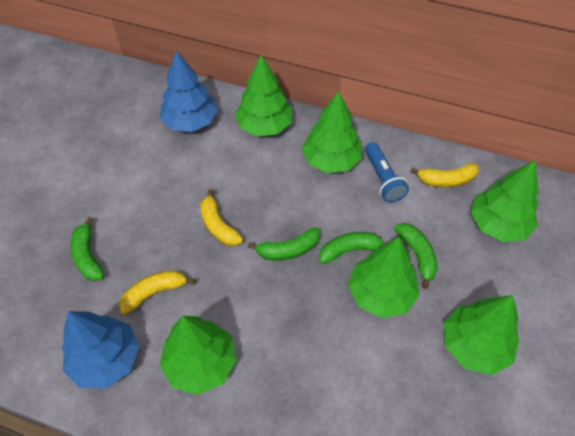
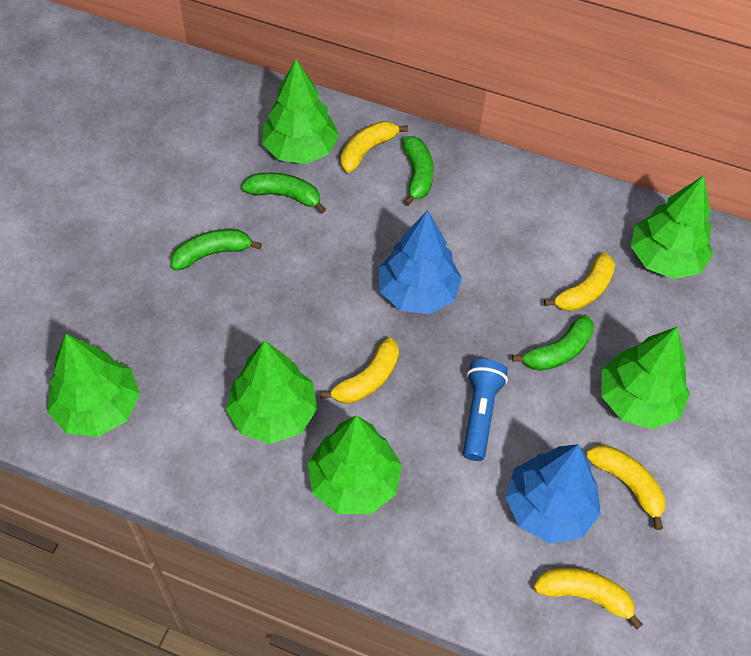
yellow banana: [119,270,195,315] [200,189,243,246] [410,163,479,187] = 3 -> [320,338,399,404] [341,121,408,173] [534,568,643,630] [544,252,615,311] [586,445,665,530] = 5

